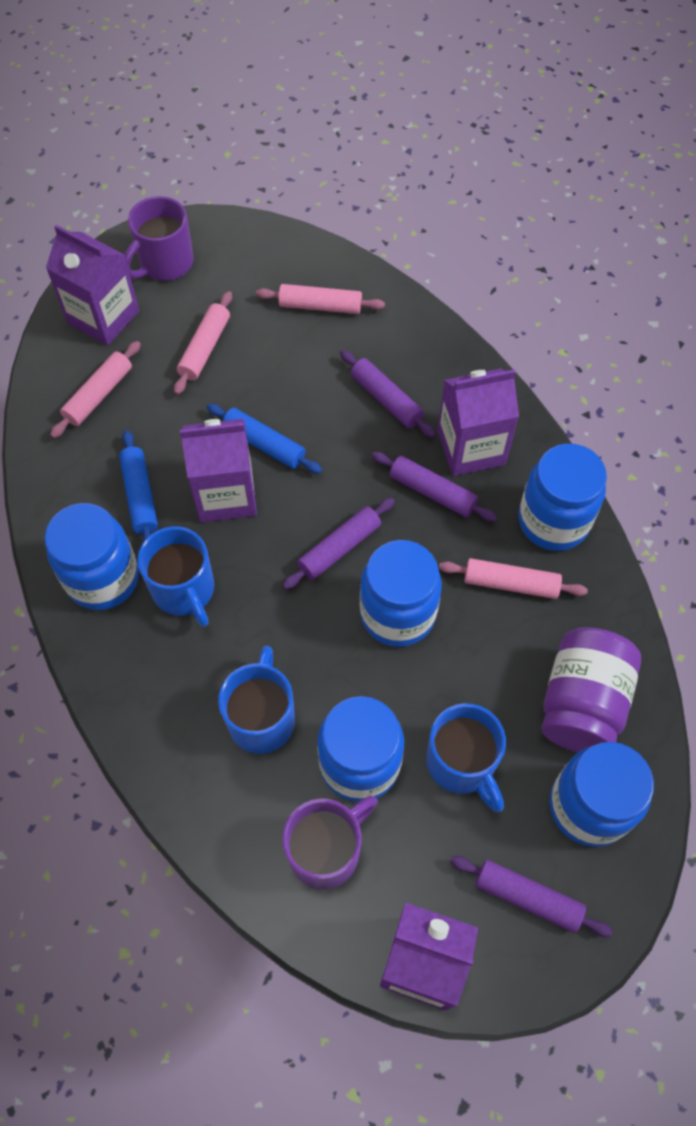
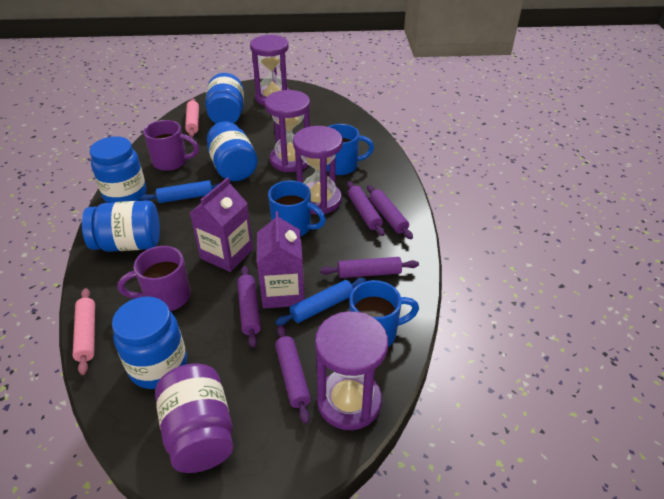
pink rolling pin: [50,341,141,438] [174,291,232,395] [256,284,385,314] [439,558,588,599] = 4 -> [73,288,95,375] [185,98,199,137] = 2
purple carton: [46,225,139,345] [180,419,257,522] [380,902,478,1011] [437,368,519,476] = 4 -> [190,177,253,272] [257,211,305,308] = 2
purple hourglass: none = 0 -> [250,35,290,106] [265,90,310,172] [293,126,343,214] [315,311,388,430] = 4
purple rolling pin: [282,498,395,589] [340,350,436,438] [371,452,497,522] [450,856,613,937] = 4 -> [237,266,261,348] [275,325,311,424] [320,257,419,278] [347,181,385,236] [367,185,413,239] = 5

